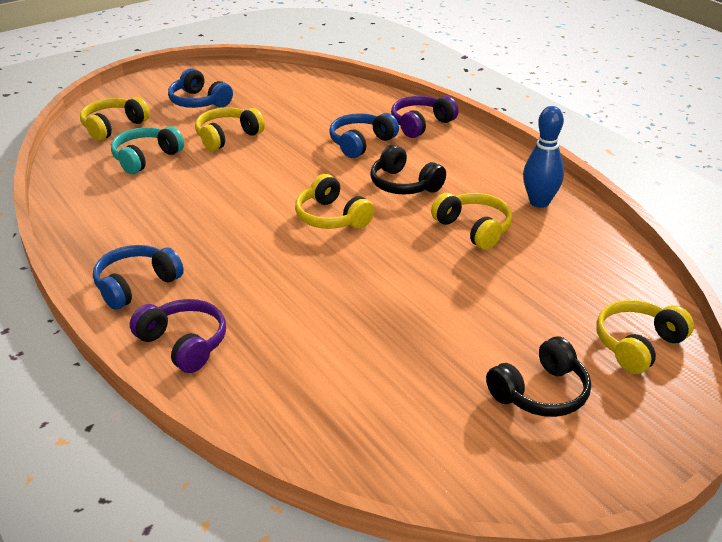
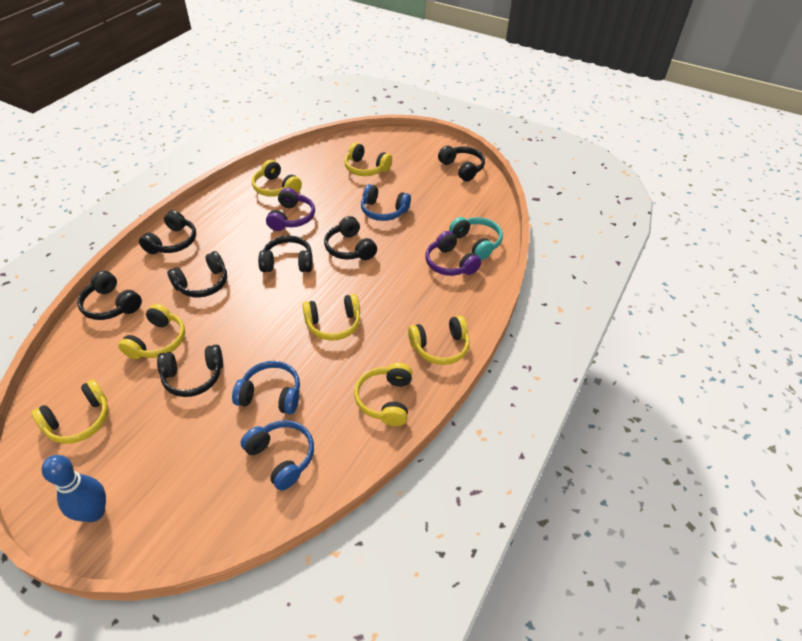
black headphones: [370,145,446,195] [486,337,591,417] = 2 -> [77,271,142,320] [139,210,196,254] [157,345,223,397] [167,251,227,298] [258,235,313,272] [324,216,377,260] [438,146,485,181] = 7
yellow headphones: [80,97,150,141] [195,107,265,151] [295,174,374,229] [431,193,513,250] [596,300,694,374] = 5 -> [31,380,108,444] [118,304,185,359] [252,160,302,197] [302,294,360,341] [344,143,392,176] [354,363,412,426] [408,315,470,365] = 7

